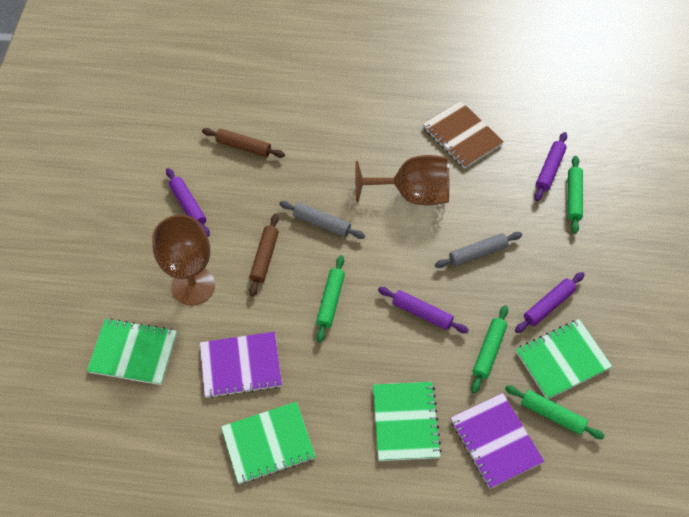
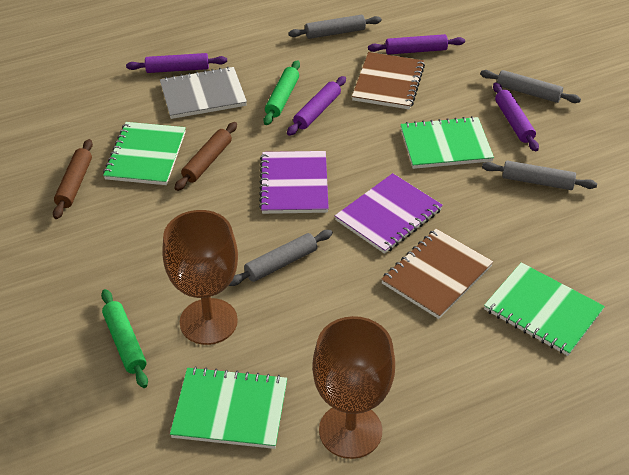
brown notebook: [423,101,504,169] = 1 -> [352,52,425,109] [381,229,493,319] = 2
green rolling pin: [316,255,345,343] [471,305,508,393] [505,385,605,439] [567,156,583,234] = 4 -> [101,289,148,388] [263,60,300,125] = 2
grey notebook: none = 0 -> [160,67,247,119] = 1
grey rolling pin: [279,201,365,239] [435,232,522,268] = 2 -> [229,230,333,286] [288,15,382,39] [480,70,581,103] [482,161,597,190] = 4

